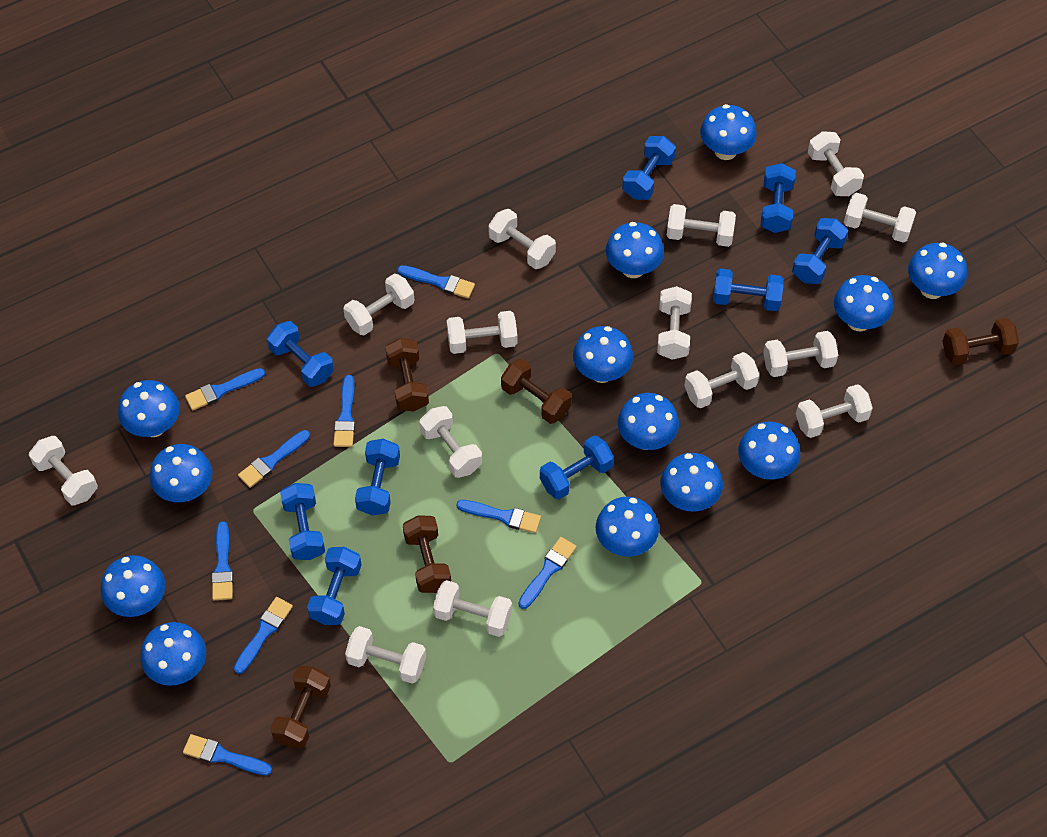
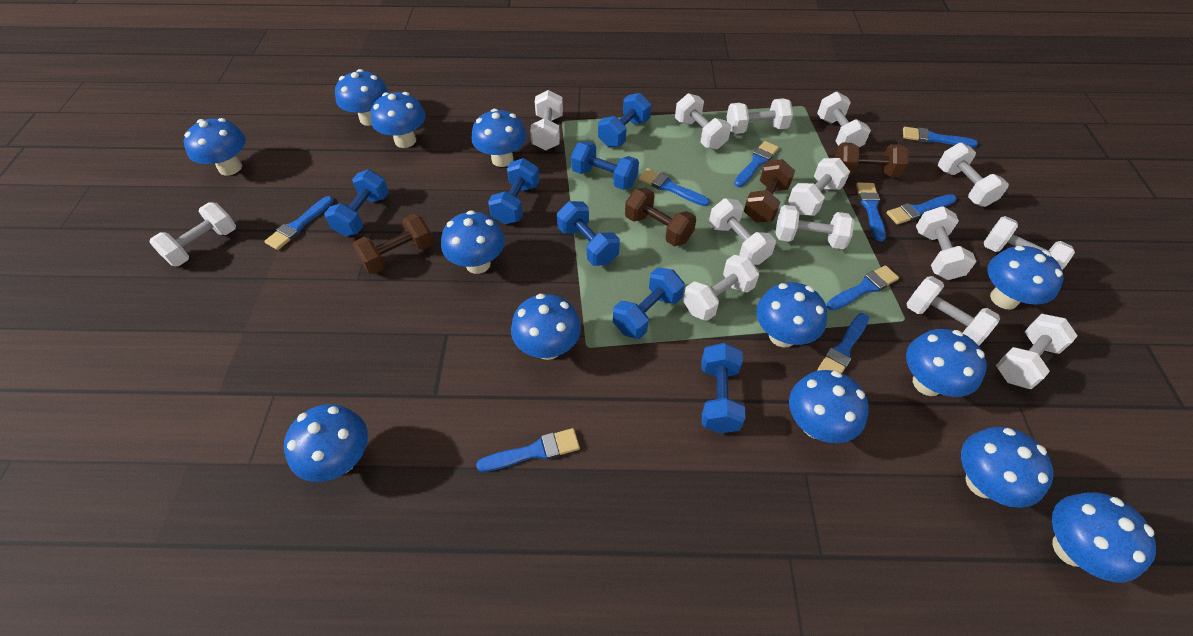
blue dumbbell: [267,321,334,387] [280,483,325,560] [307,547,361,625] [355,439,400,516] [540,435,614,500] [622,136,676,200] [713,268,784,311] [761,163,796,233] [792,218,848,284] = 9 -> [324,170,389,236] [488,158,540,224] [557,201,620,266] [571,141,639,190] [598,93,651,147] [613,267,685,339] [702,343,746,434] = 7
brown dumbbell: [270,666,331,748] [385,338,429,412] [403,515,451,593] [501,359,572,424] [942,318,1019,365] = 5 -> [353,214,433,274] [625,188,696,246] [744,159,795,222] [835,142,909,177] = 4

